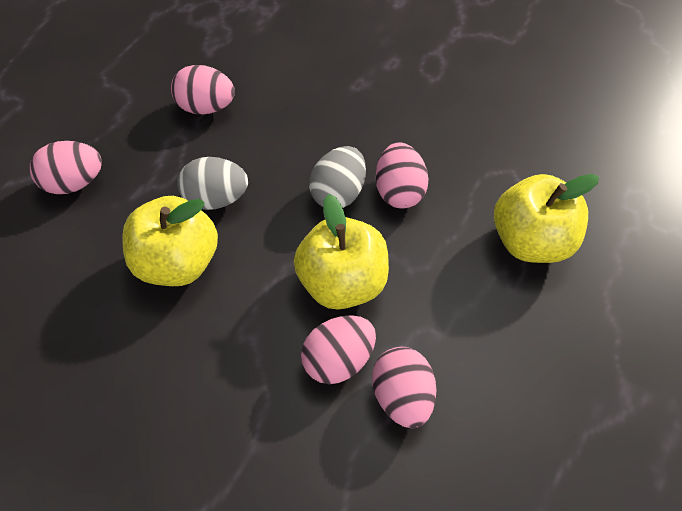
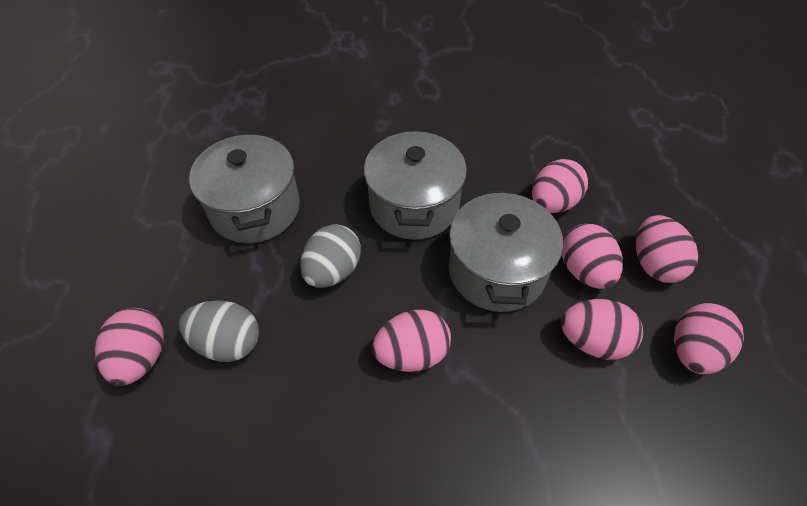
grey pot: none = 0 -> [189,132,300,243] [364,130,467,240] [449,189,563,312] = 3
pink egg: [30,141,102,194] [171,65,235,115] [301,315,376,384] [372,347,436,428] [375,143,429,208] = 5 -> [95,308,164,386] [372,310,451,372] [532,159,588,213] [561,299,643,360] [562,224,623,289] [636,215,698,283] [674,303,744,374] = 7
yellow apple: [122,196,218,286] [294,194,389,309] [494,174,599,263] = 3 -> none = 0

